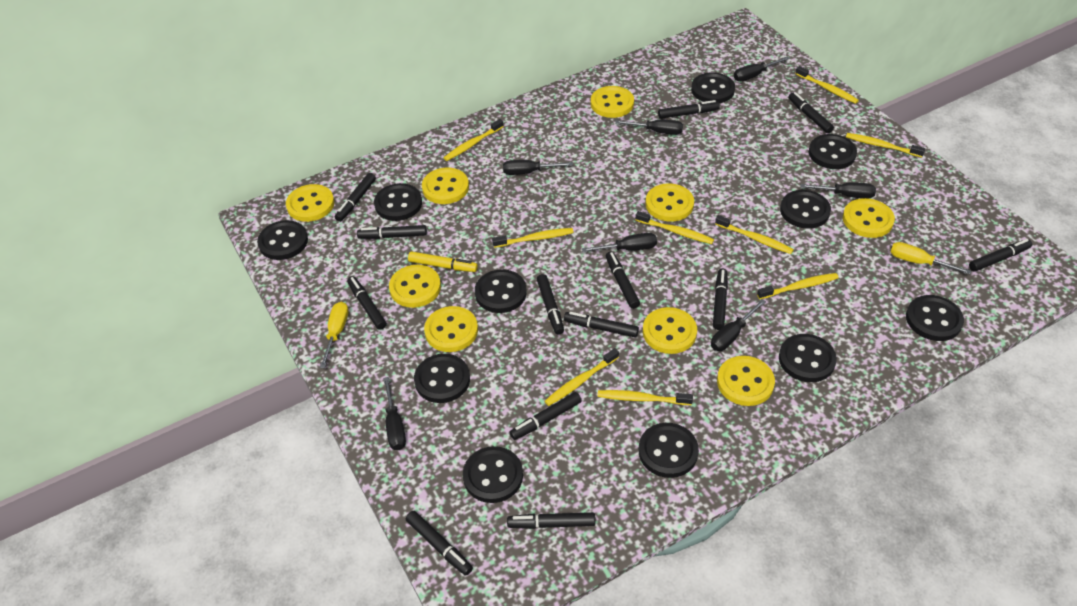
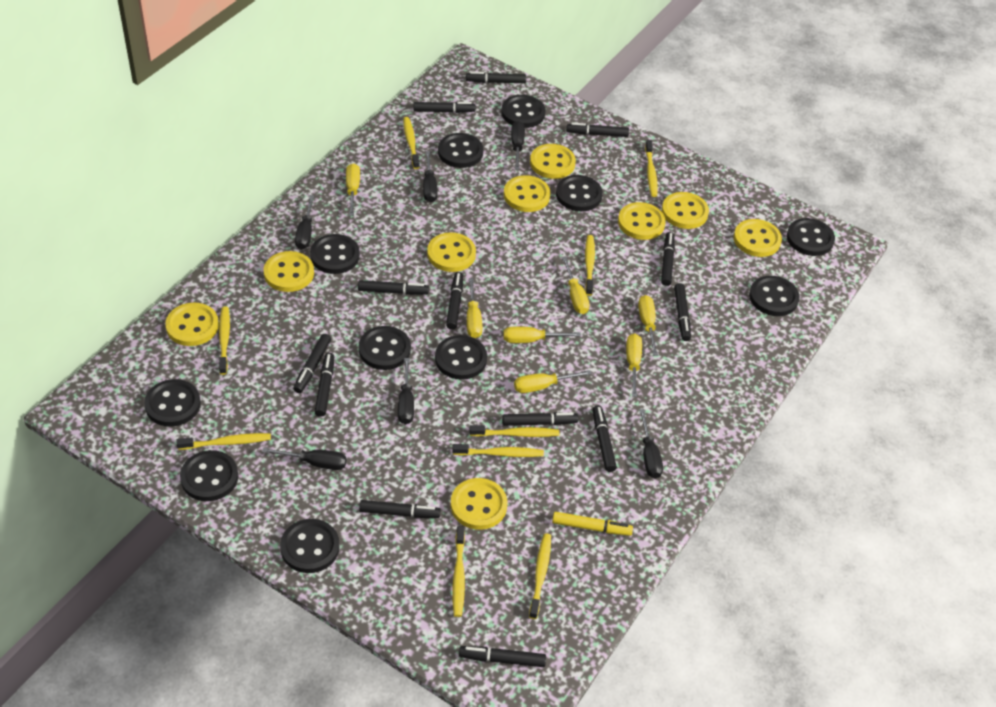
black screwdriver: [383,377,406,450] [503,160,573,175] [582,233,657,252] [615,120,683,135] [711,299,766,351] [734,56,790,81] [801,182,876,198] = 7 -> [262,448,346,470] [295,195,314,250] [398,358,414,424] [423,151,438,202] [511,121,525,170] [639,409,663,479] = 6
yellow screwdriver: [320,302,349,368] [891,242,971,274] = 2 -> [346,163,360,216] [467,278,482,338] [503,326,581,343] [514,370,592,393] [562,257,589,314] [626,333,642,397] [638,295,658,356] = 7

